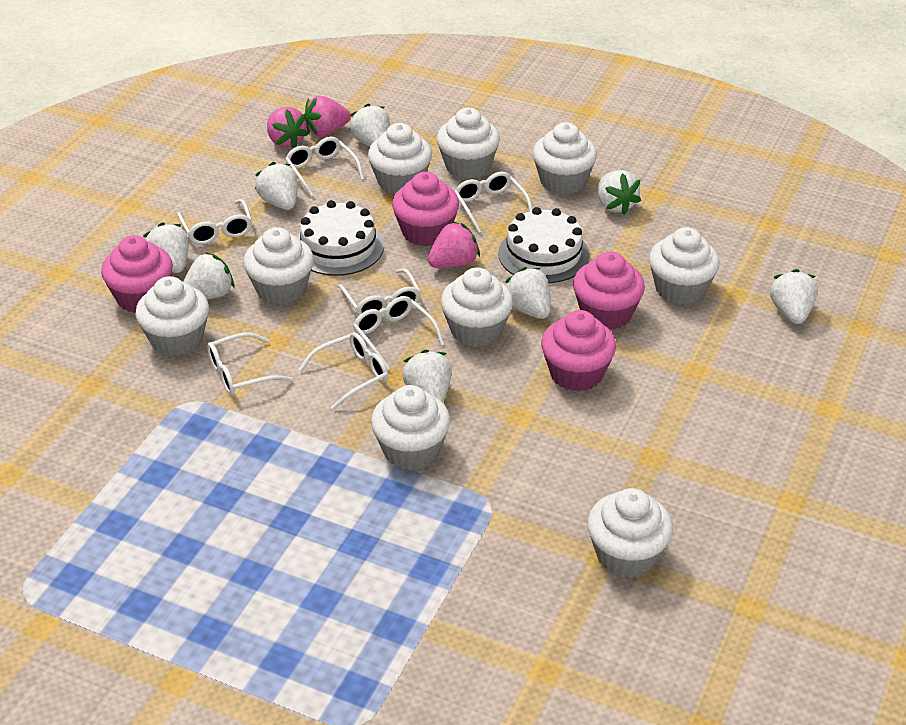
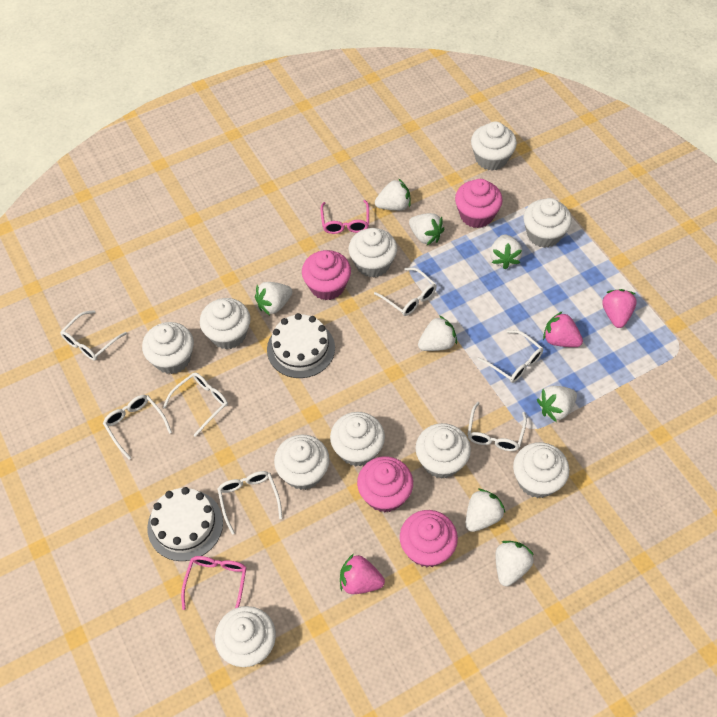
pink glasses: none = 0 -> [181,556,247,610] [320,200,369,234] = 2
white cupcake: [135,276,209,356] [243,227,314,305] [368,123,432,195] [371,385,450,470] [437,108,500,179] [441,267,513,347] [533,122,597,195] [587,488,673,578] [649,227,720,305] = 9 -> [142,322,194,374] [200,298,251,350] [215,606,276,667] [274,435,330,490] [330,412,385,467] [349,228,397,278] [415,423,471,479] [471,122,517,171] [513,442,569,498] [523,198,572,248] = 10

